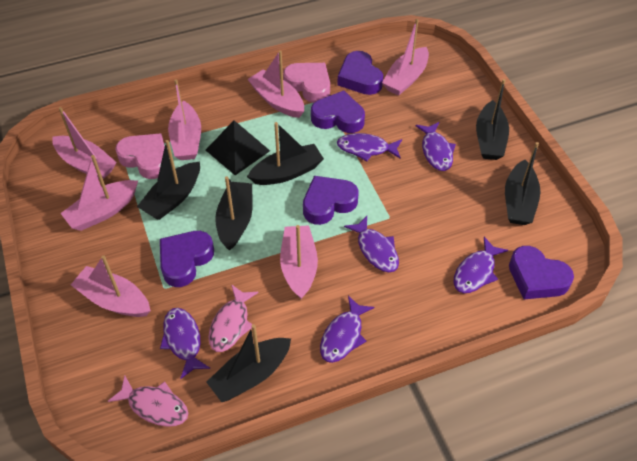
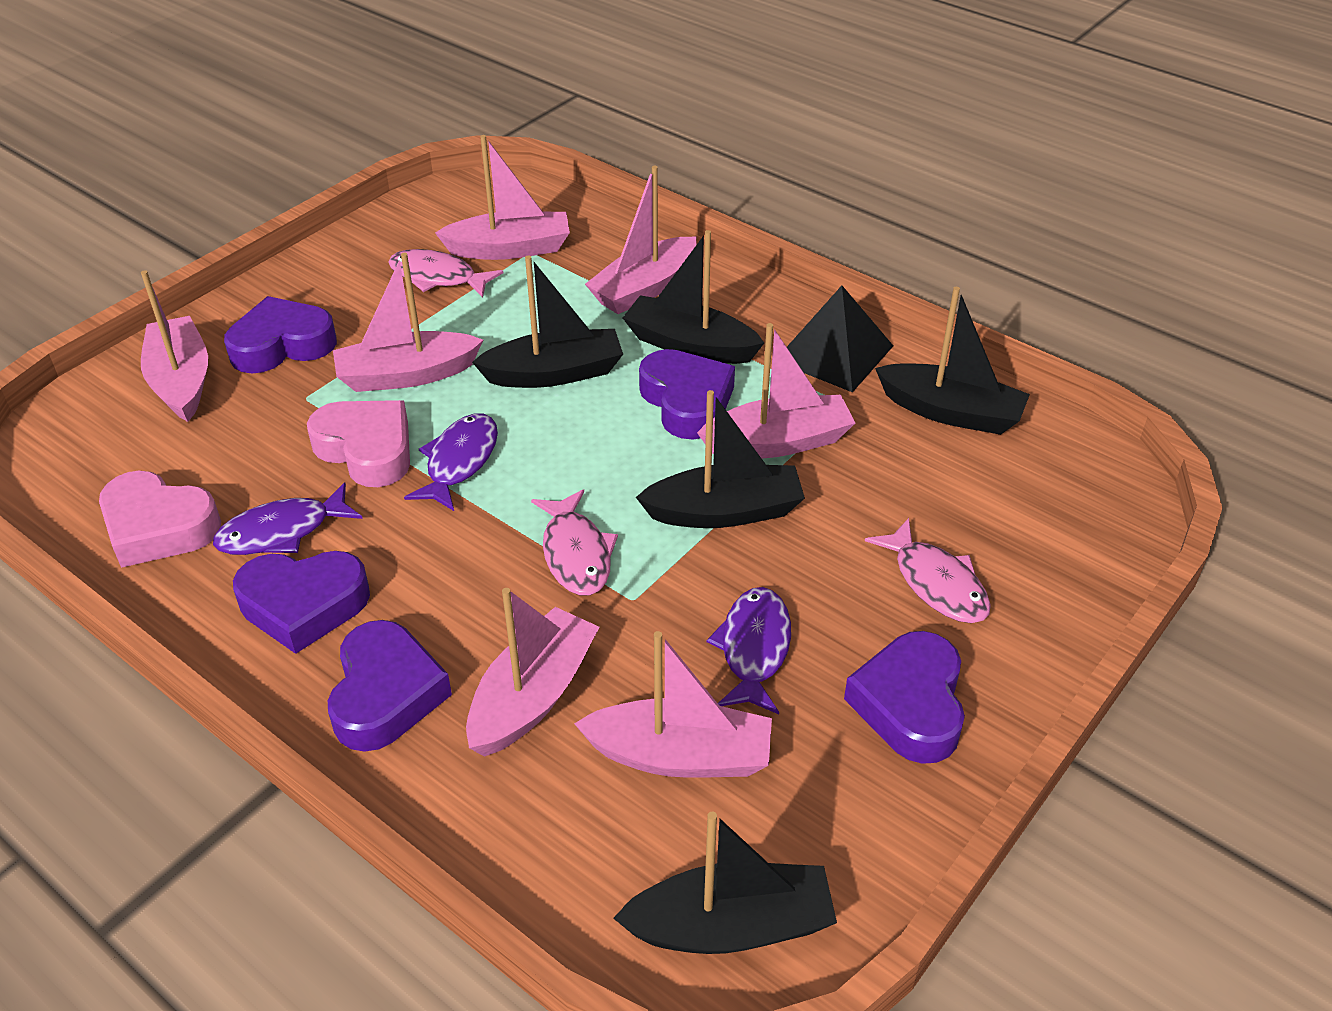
black boat: [137,140,200,220] [206,324,291,402] [215,176,253,251] [247,122,324,185] [476,79,509,160] [505,142,540,225] = 6 -> [472,255,623,388] [613,812,837,954] [623,230,764,364] [636,390,805,528] [875,287,1030,435] = 5
pink fish: [108,375,189,427] [209,284,258,352] = 2 -> [389,249,503,297] [531,489,618,595] [865,518,991,623] = 3
purple fish: [160,308,210,379] [320,296,374,363] [337,133,402,161] [344,216,399,272] [415,122,456,171] [453,237,508,293] = 6 -> [213,483,363,555] [404,413,498,511] [707,587,791,714] = 3

